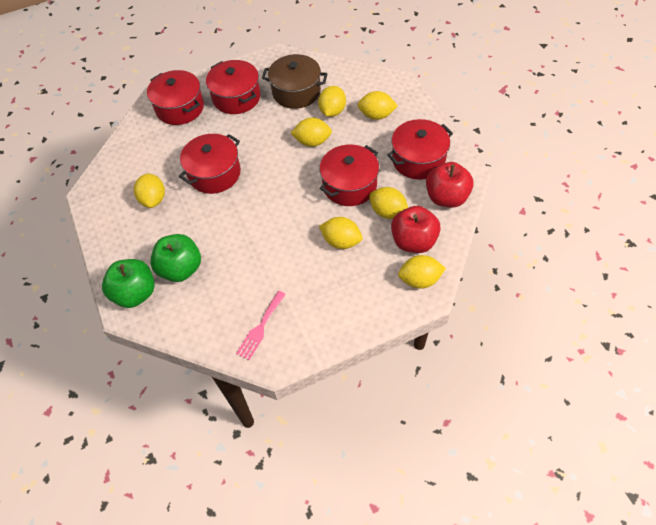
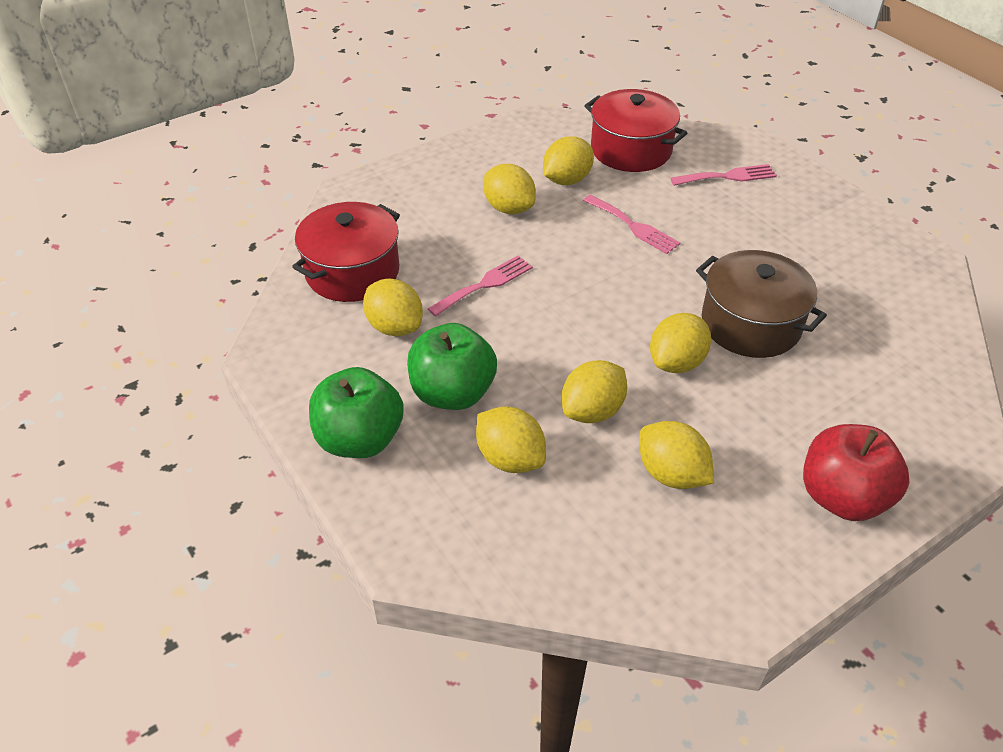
pink fork: [236,291,286,360] = 1 -> [427,256,533,317] [583,195,680,254] [671,164,777,186] = 3
red apple: [391,206,441,253] [426,162,474,208] = 2 -> [803,424,909,521] = 1
red pot: [147,70,204,125] [179,134,241,194] [206,60,261,114] [320,145,379,206] [387,119,453,180] = 5 -> [292,202,400,302] [584,89,687,172] = 2

